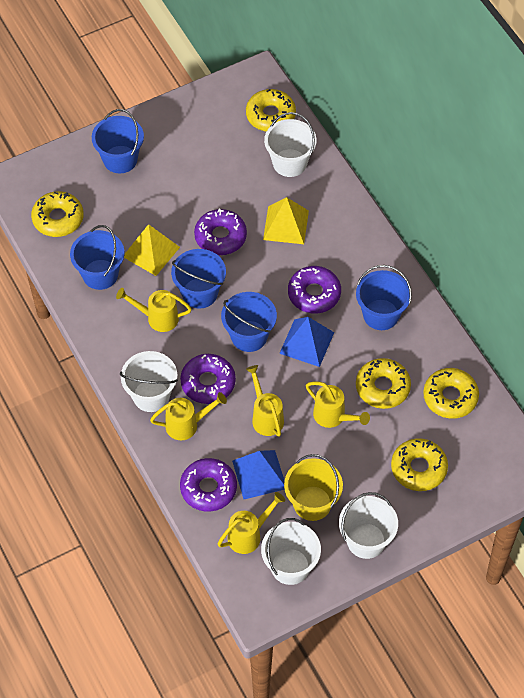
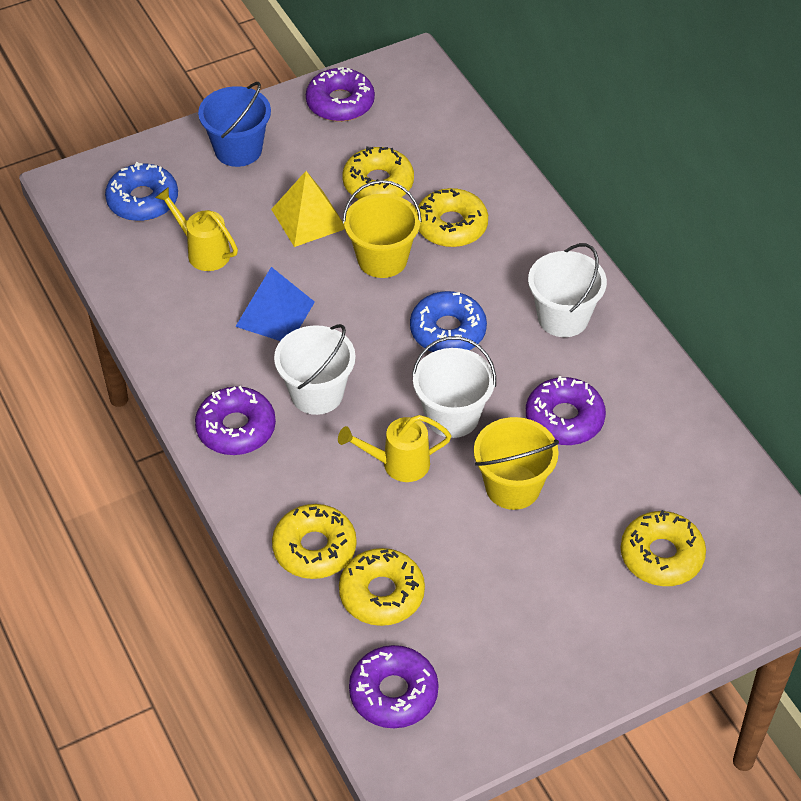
blue bucket: [70,225,125,290] [92,109,144,173] [171,249,226,308] [221,292,277,352] [356,265,412,330] = 5 -> [198,82,271,167] = 1
blue donut: none = 0 -> [105,162,178,221] [410,291,487,352] = 2
blue pyramid: [232,450,285,499] [279,317,334,367] = 2 -> [235,267,315,341] = 1
white bucket: [120,351,178,412] [261,518,321,585] [264,112,317,177] [339,492,398,559] = 4 -> [274,324,356,415] [412,336,496,438] [528,243,607,337] = 3
yellow bucket: [284,454,343,521] = 1 -> [343,180,422,278] [474,417,559,510] = 2
yellow pyramid: [124,224,180,276] [263,197,309,244] = 2 -> [271,171,345,247] = 1
yellow watering can: [116,288,192,332] [150,392,227,440] [217,492,285,554] [246,365,284,437] [306,381,370,428] = 5 -> [155,187,238,271] [338,415,451,482] = 2

